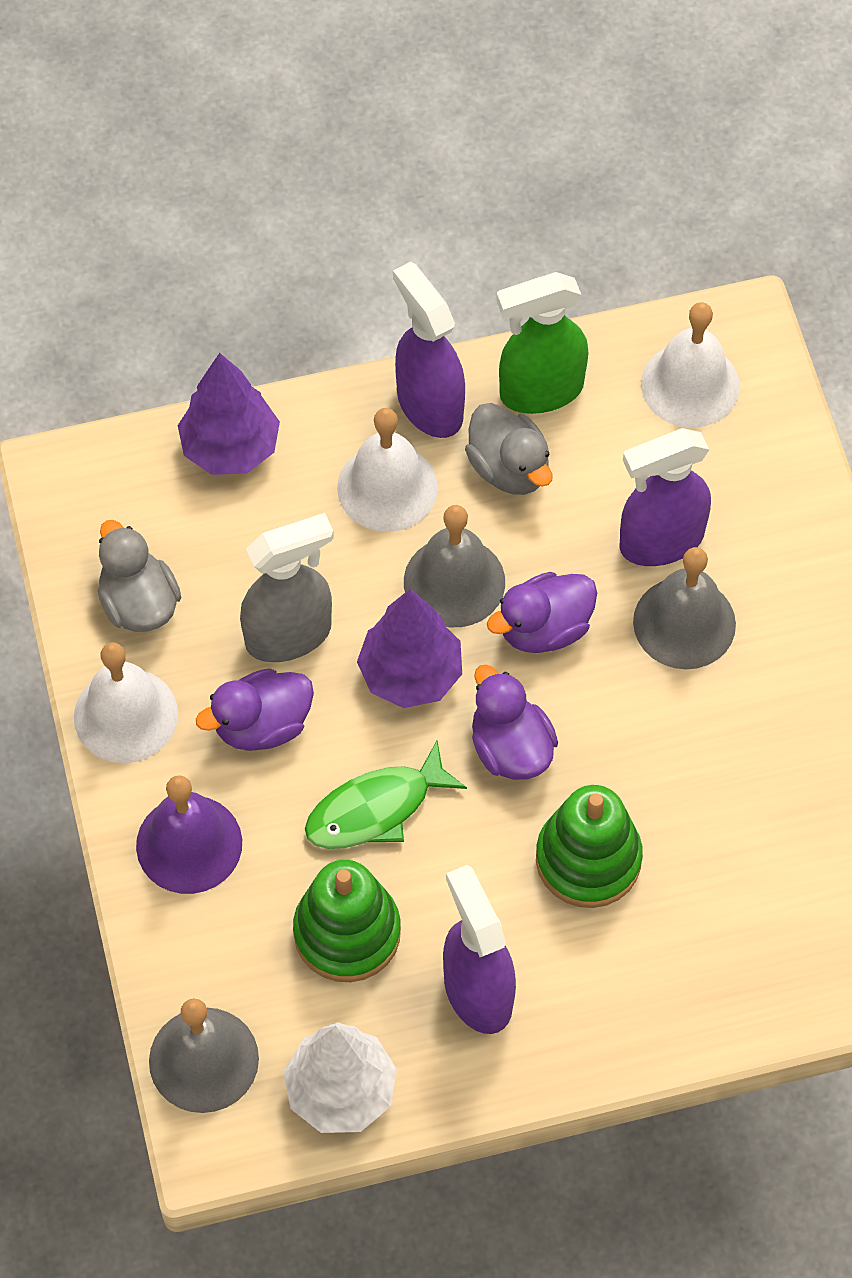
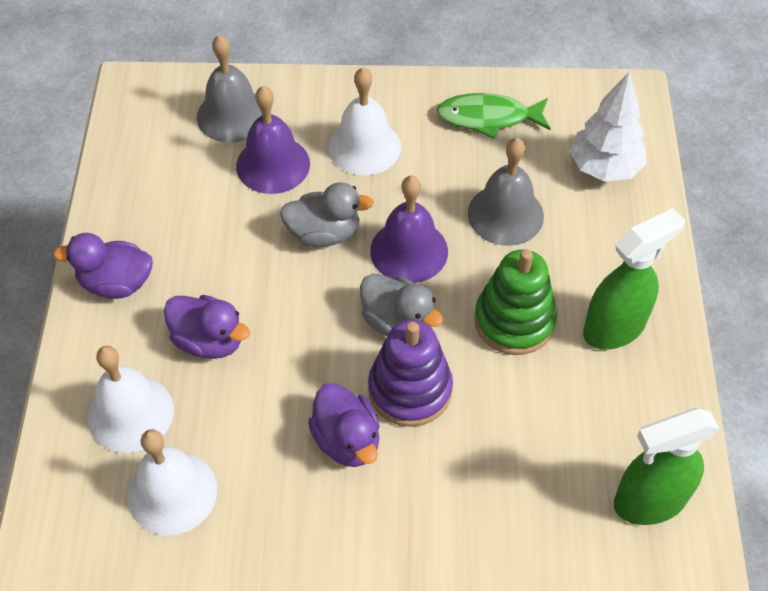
green spray bottle: [496,272,588,414] = 1 -> [583,208,685,350] [614,408,720,525] = 2
green stacking toy: [293,860,401,982] [536,785,643,908] = 2 -> [474,249,557,355] = 1
grey bell: [149,998,259,1113] [404,505,505,627] [633,547,736,669] = 3 -> [197,35,262,143] [468,138,544,246] = 2
grey spray bottle: [240,513,334,662] = 1 -> none = 0
purple bell: [136,775,242,894] = 1 -> [236,86,310,194] [370,176,448,283] = 2
purple spray bottle: [393,261,465,438] [443,865,516,1034] [619,428,711,566] = 3 -> none = 0
purple stacking toy: none = 0 -> [368,320,453,427] = 1
purple tree: [178,353,280,475] [357,589,462,708] = 2 -> none = 0

